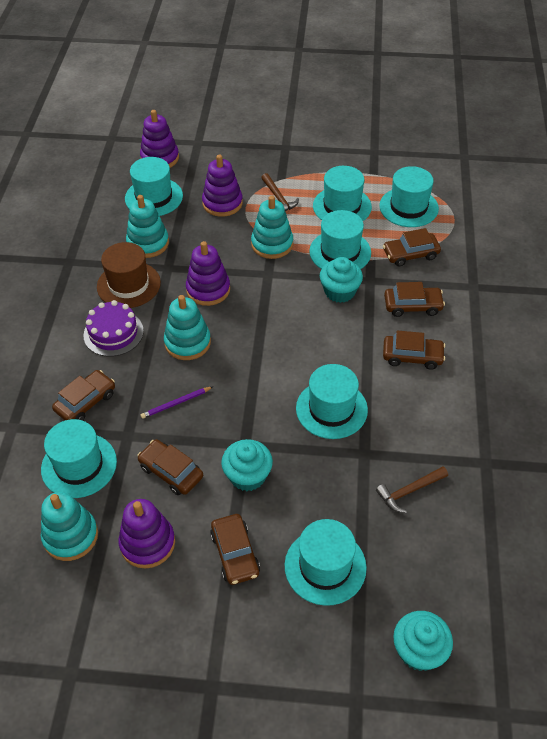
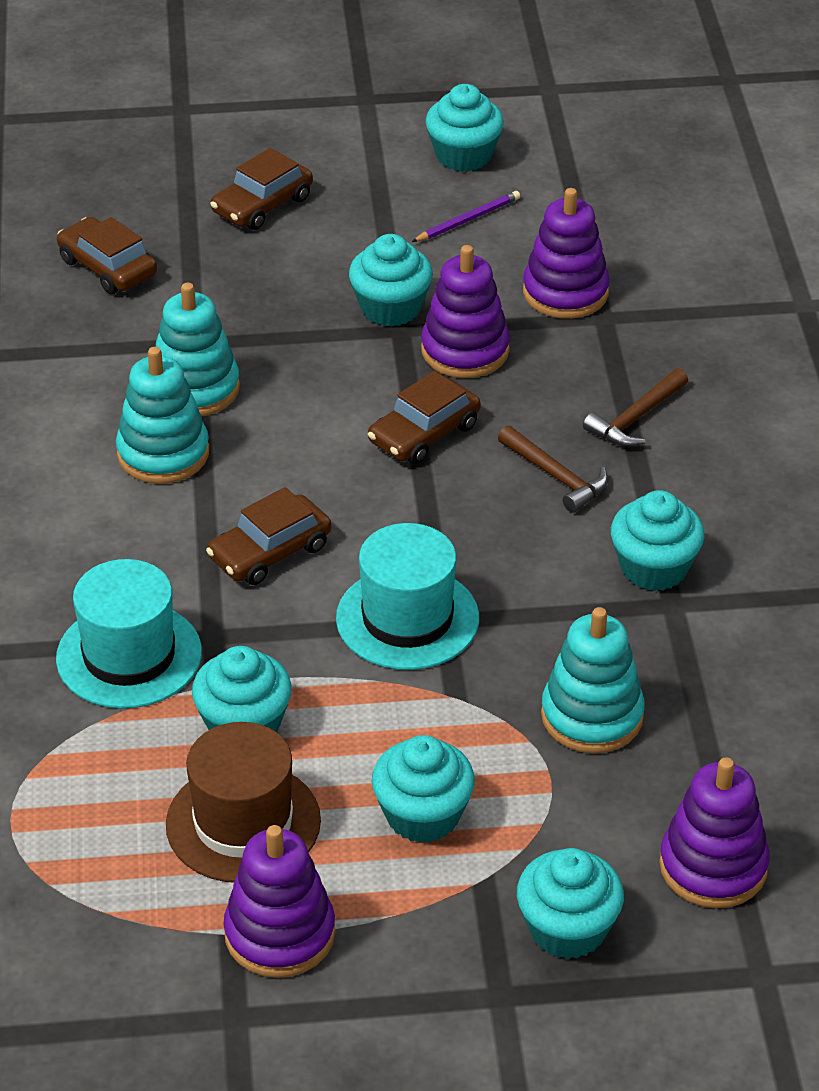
brown car: [52,370,115,421] [137,439,203,495] [210,514,260,585] [383,228,441,267] [383,330,445,370] [384,282,445,317] = 6 -> [57,217,157,294] [206,487,331,585] [210,148,313,230] [368,371,481,464] = 4
purple cake: [83,300,144,357] = 1 -> none = 0
turquoise cupcake: [221,439,273,491] [320,257,363,303] [393,611,453,671] = 3 -> [192,646,292,732] [349,234,433,327] [372,735,475,843] [426,84,504,172] [517,848,624,959] [611,490,704,591] = 6
turquoise hat: [41,419,117,498] [125,157,183,216] [285,519,367,606] [296,364,368,439] [309,210,371,269] [313,166,372,221] [379,166,439,227] = 7 -> [56,559,202,709] [336,523,479,670] = 2
turquoise stacking toy: [41,492,98,561] [126,195,169,258] [164,295,211,360] [251,196,293,259] = 4 -> [116,347,209,484] [156,283,240,416] [541,607,645,753] = 3

